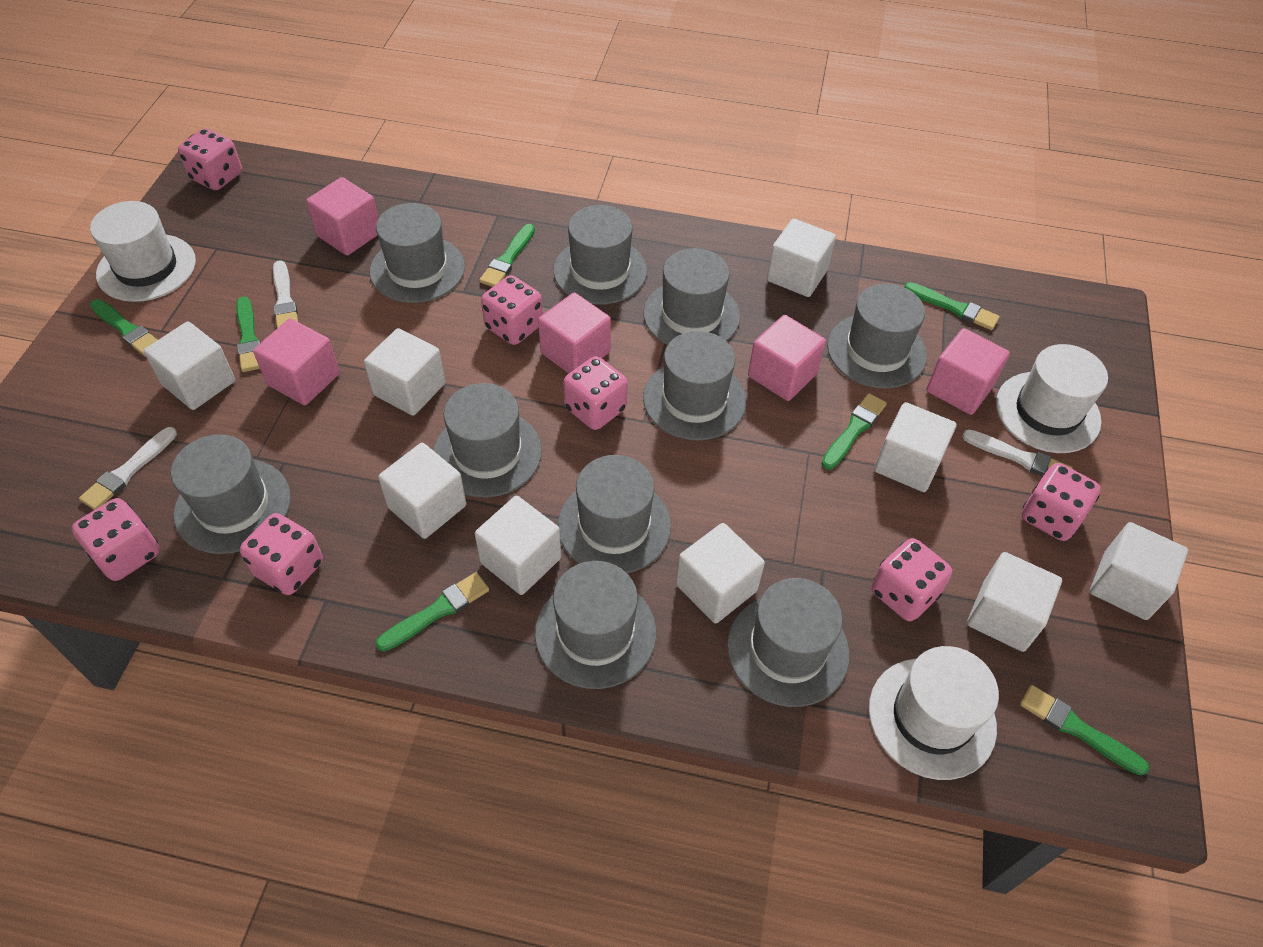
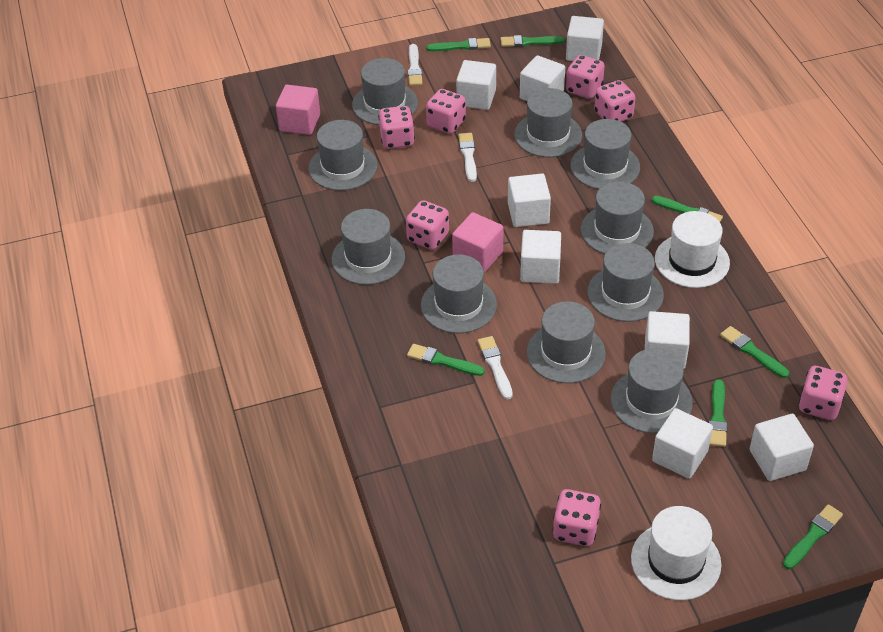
pink cube: [253,318,340,405] [306,177,379,256] [538,292,611,374] [748,315,826,401] [926,328,1010,415] = 5 -> [276,85,320,135] [452,212,504,273] = 2
white cube: [144,321,235,410] [364,328,445,416] [378,443,466,539] [475,496,561,595] [676,523,765,623] [767,218,836,297] [874,402,956,492] [967,552,1062,652] [1090,522,1188,620] = 9 -> [456,60,496,110] [508,174,551,227] [520,55,565,101] [520,230,561,284] [566,16,604,61] [645,311,690,369] [652,408,713,479] [750,414,814,481] = 8
white hat: [90,201,196,302] [869,646,999,780] [996,344,1108,453] = 3 -> [631,506,721,600] [655,211,730,288] = 2

